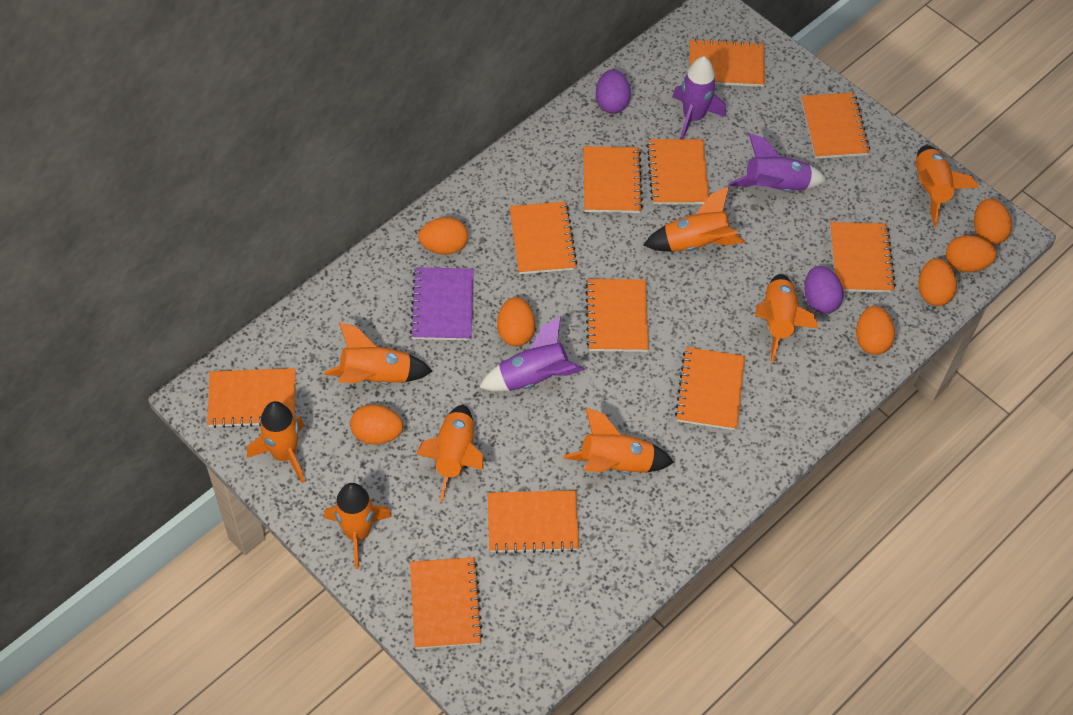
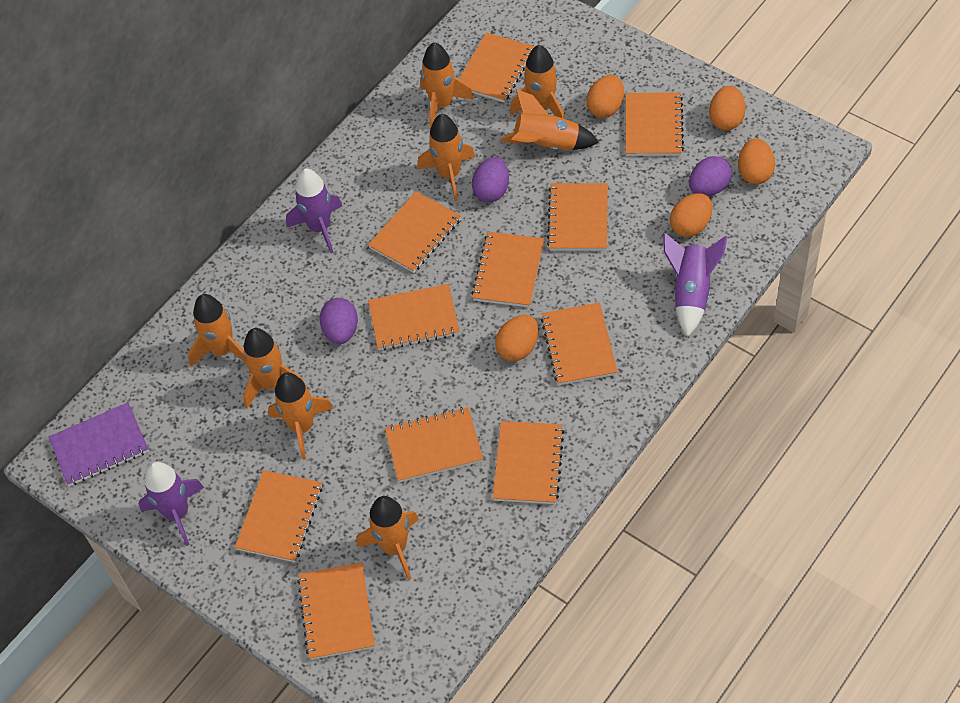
orange egg: [350,404,403,445] [418,217,468,254] [497,297,535,346] [856,306,895,355] [918,258,957,306] [946,235,997,272] [974,198,1012,245] = 7 -> [495,315,539,361] [586,75,624,118] [670,193,712,237] [709,86,746,130] [738,138,775,184] = 5
purple egg: [596,69,631,114] [804,266,844,314] = 2 -> [320,298,358,344] [472,157,509,203] [689,156,732,196] = 3

